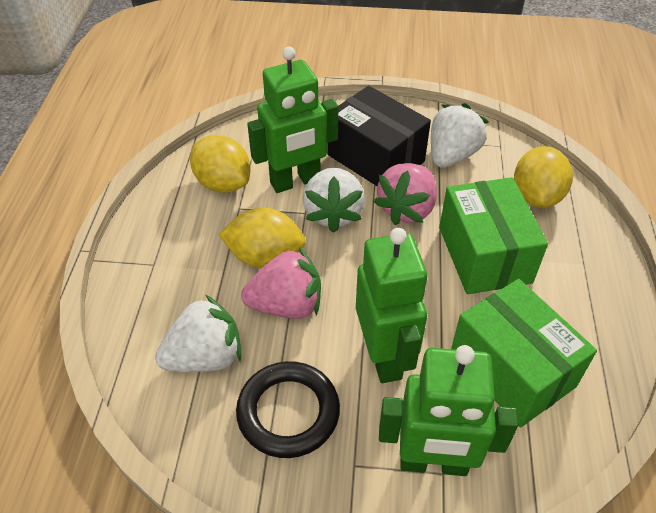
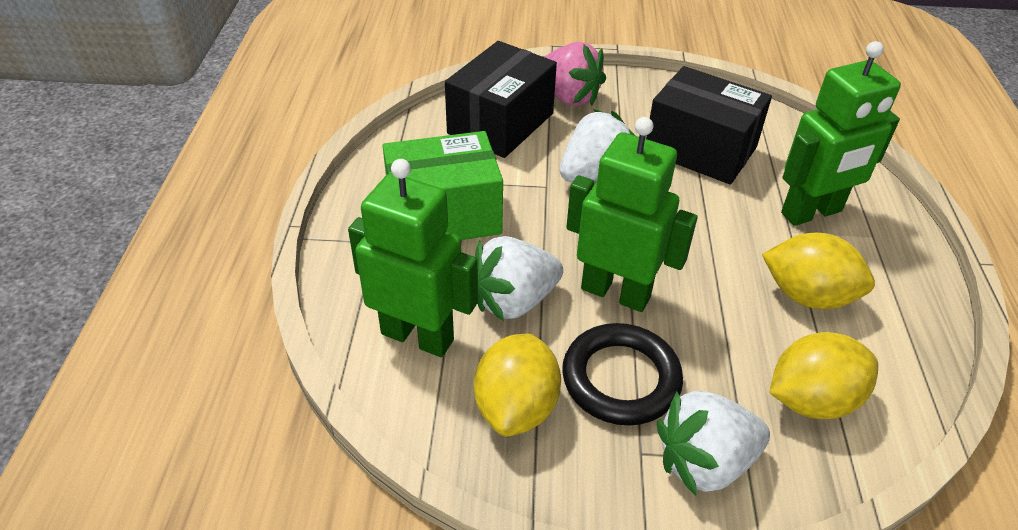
black box: [327,86,431,186] = 1 -> [445,41,557,158] [646,66,772,185] = 2
green box: [439,177,548,294] [451,279,597,427] = 2 -> [383,131,503,240] = 1
pink strawberry: [241,247,321,319] [374,163,437,225] = 2 -> [545,42,606,106] = 1

